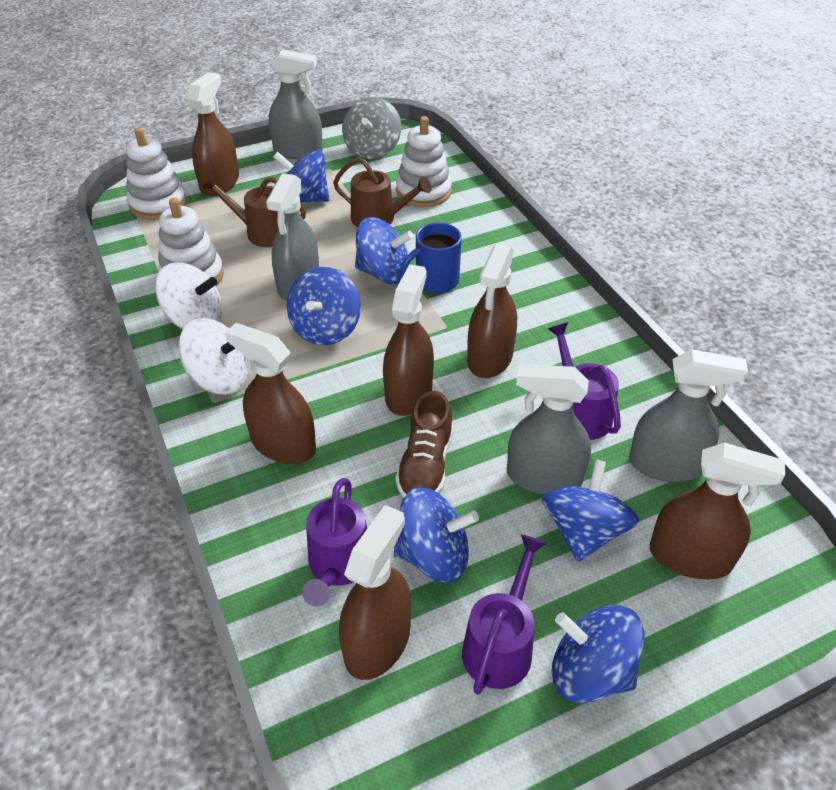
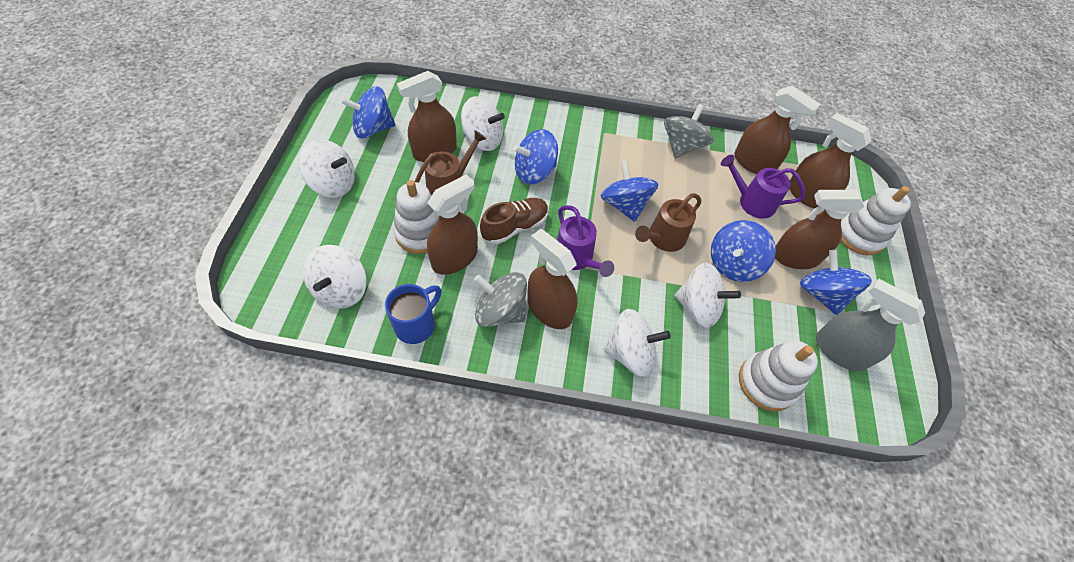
blue spinning top: [273,150,329,202] [287,267,361,345] [355,217,414,284] [394,487,479,583] [542,459,639,562] [552,605,645,703] = 6 -> [341,86,395,139] [513,129,558,185] [601,160,658,222] [711,220,776,282] [800,250,872,315] = 5
grey spinning top: [342,97,401,159] = 1 -> [474,272,527,327] [664,104,714,159] = 2
grey spray bottle: [266,173,319,300] [269,49,323,159] [507,364,591,495] [629,349,748,482] = 4 -> [816,279,925,371] = 1
purple watering can: [302,478,367,606] [462,534,547,695] [548,322,621,440] = 3 -> [557,205,614,277] [721,155,805,219] = 2
white spinning top: [155,262,222,329] [178,318,248,395] = 2 -> [299,139,355,198] [303,245,367,309] [461,96,505,151] [603,309,671,377] [674,263,741,328] = 5

